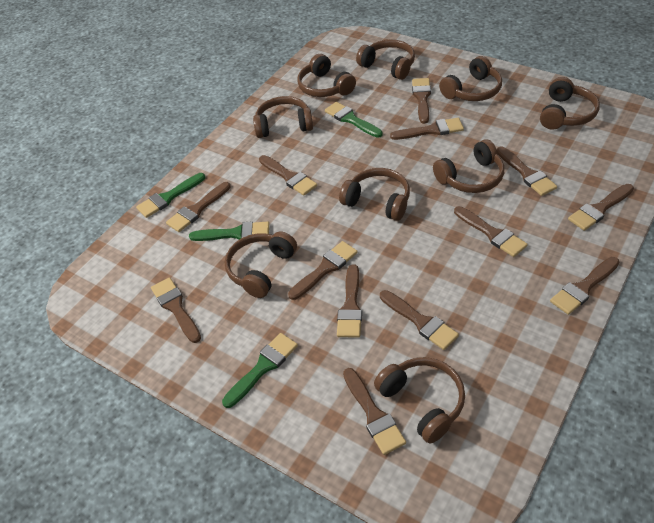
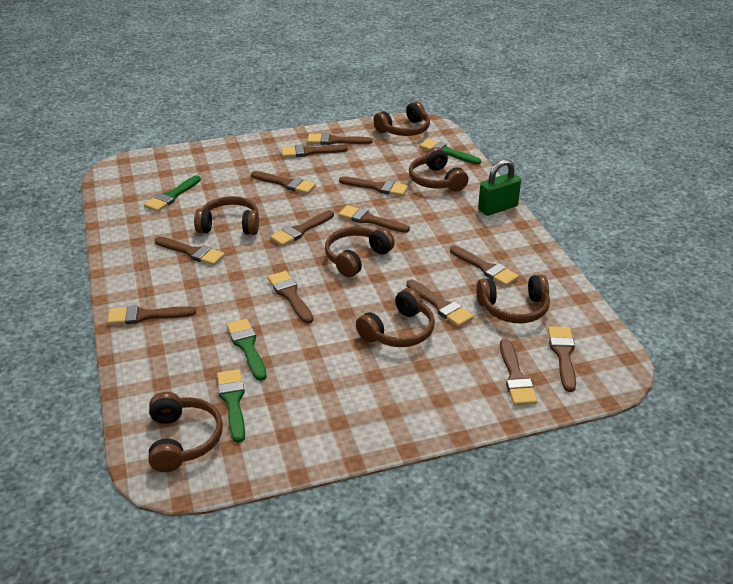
brown headphones: [225,231,297,298] [253,96,313,138] [297,54,356,97] [339,168,410,221] [356,39,415,80] [374,357,465,444] [433,139,504,193] [439,56,502,101] [540,77,600,129] = 9 -> [148,392,223,472] [194,196,259,235] [325,227,395,277] [356,288,435,347] [373,101,430,136] [409,147,468,192] [476,275,550,323] = 7
green padlock: none = 0 -> [478,159,521,216] = 1

